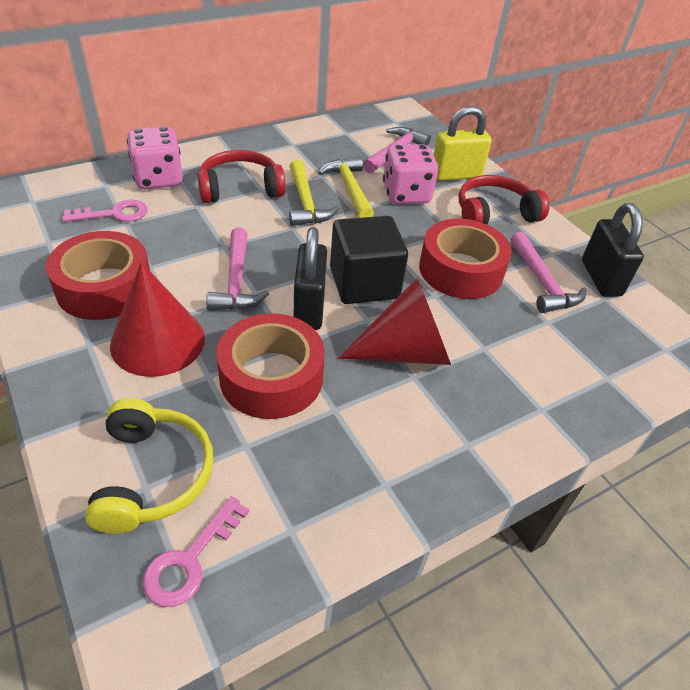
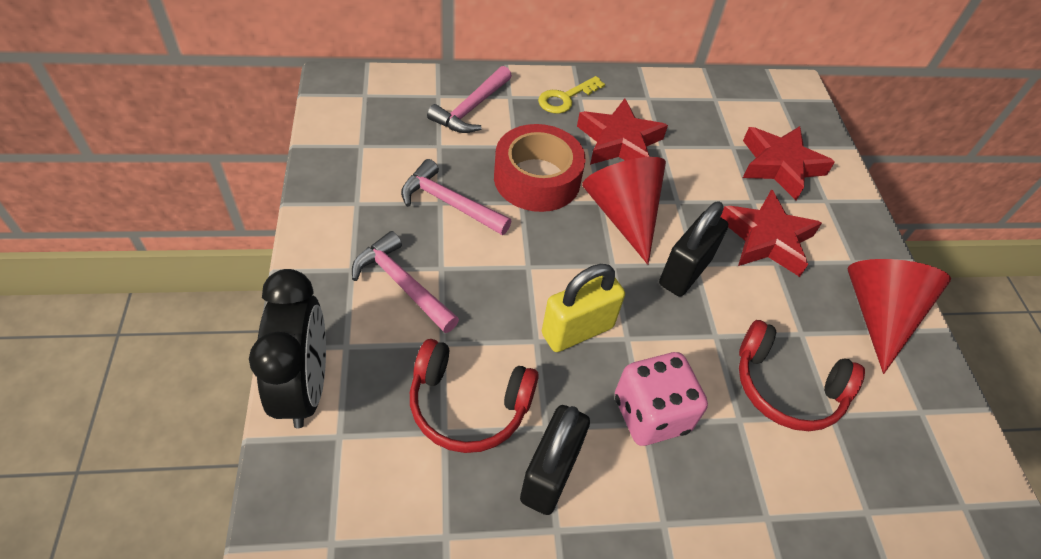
black clock: none = 0 -> [249,269,326,428] = 1
black cube: [330,216,408,304] = 1 -> none = 0
pink dice: [127,127,183,189] [383,145,439,204] = 2 -> [615,352,708,446] = 1
pink key: [62,200,148,222] [143,496,249,607] = 2 -> none = 0
red star: none = 0 -> [577,99,668,165] [721,189,822,277] [743,126,835,201] = 3
red tape: [46,231,150,320] [216,313,325,419] [419,219,512,299] = 3 -> [494,124,586,212] = 1
yellow hammer: [289,160,339,226] [318,157,374,218] = 2 -> none = 0
yellow headphones: [85,398,214,534] = 1 -> none = 0
yellow key: none = 0 -> [538,76,605,114] = 1

